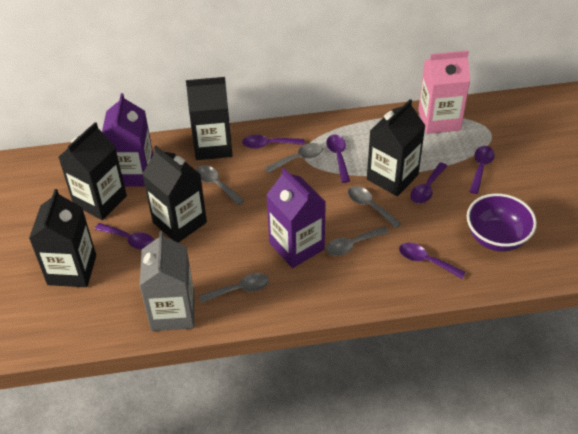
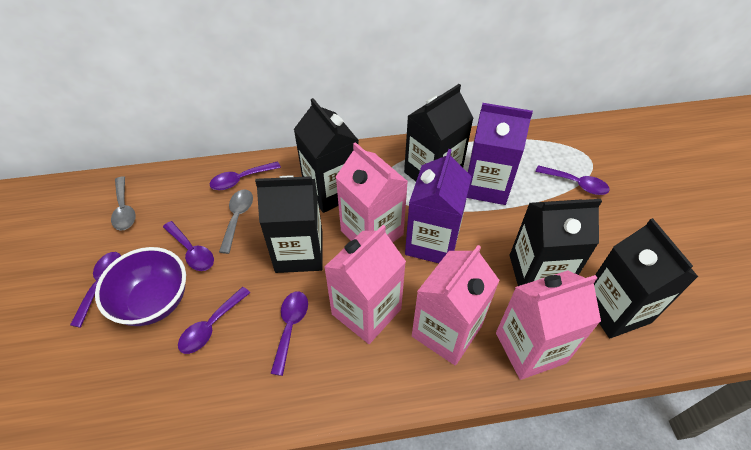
grey carton: [140,231,194,331] = 1 -> none = 0
grey spoon: [196,165,245,206] [199,273,269,303] [264,143,323,173] [326,227,389,256] [348,186,402,228] = 5 -> [111,176,135,231] [219,189,253,254] = 2
pink carton: [418,50,470,134] = 1 -> [324,225,406,344] [336,142,408,242] [412,245,500,365] [496,271,601,380] = 4

